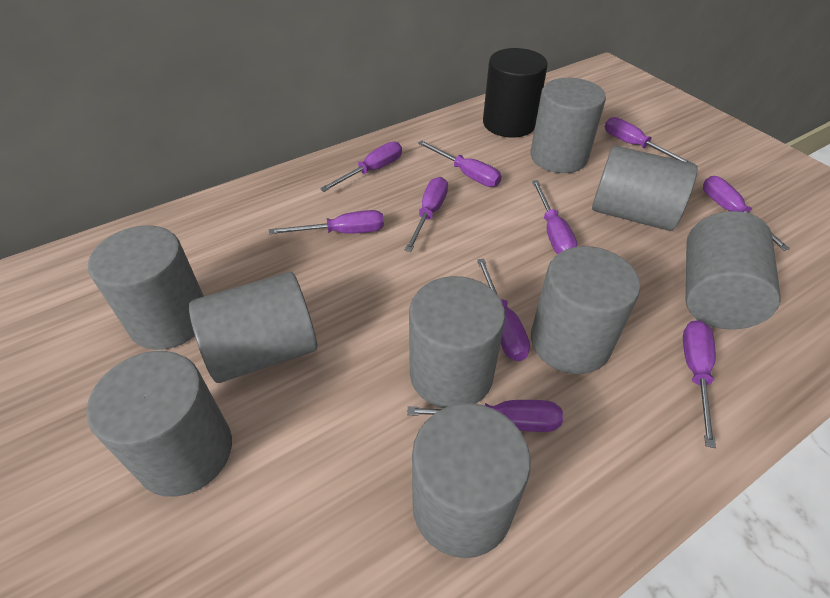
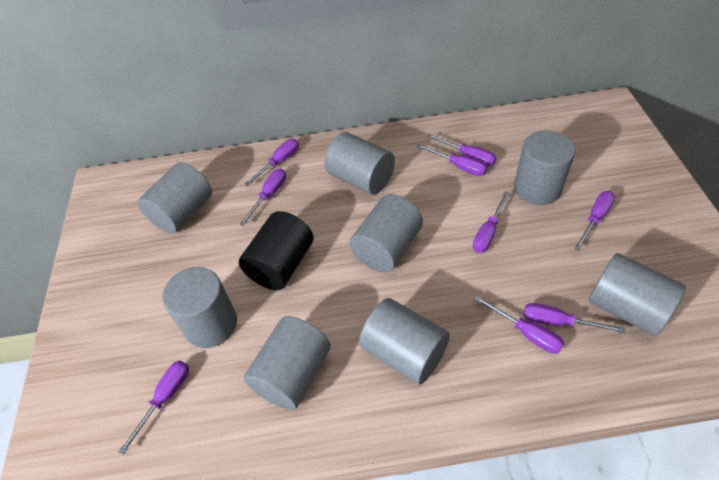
grey cylinder: [86,351,232,497] [88,226,204,350] [189,272,317,383] [409,276,506,409] [412,403,531,558] [530,78,606,173] [531,246,640,374] [592,146,697,231] [686,211,781,329] = 9 -> [138,162,212,234] [162,267,237,348] [244,316,331,410] [325,132,395,195] [349,194,423,272] [359,298,450,384] [514,131,575,205] [589,253,686,336] = 8
purple screwdriver: [269,210,384,234] [320,142,402,192] [405,177,448,252] [407,400,563,432] [418,140,502,187] [477,258,530,361] [532,180,577,254] [605,117,692,163] [683,320,716,448] [703,176,790,251] = 10 -> [118,361,189,455] [240,169,286,226] [244,139,299,186] [417,144,487,176] [428,134,496,166] [473,191,510,253] [474,296,564,354] [524,303,625,333] [574,191,615,251] = 9

